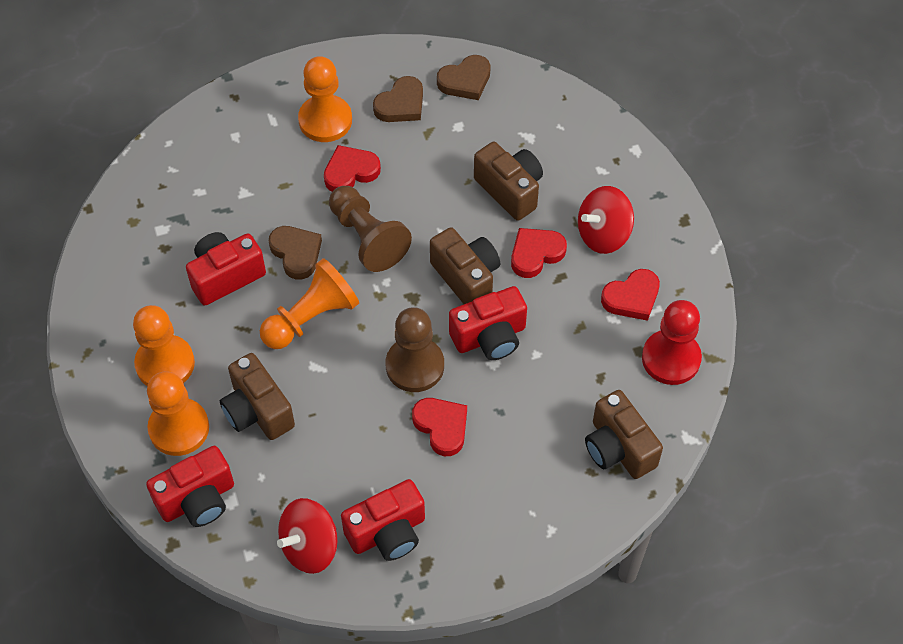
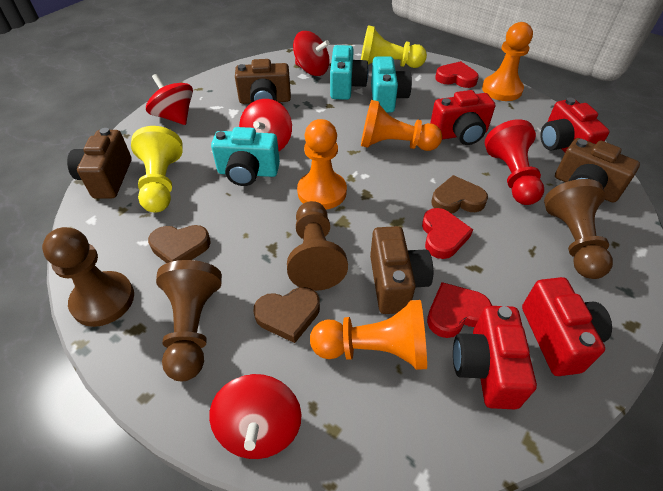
brown pawn: [329,186,412,272] [386,307,444,392] = 2 -> [42,227,134,327] [156,260,222,381] [287,201,348,291] [544,179,613,279] = 4
red heart: [324,145,381,192] [412,398,467,456] [511,228,567,278] [601,269,660,321] = 4 -> [422,208,473,259] [427,282,492,338] [435,61,479,88] = 3
red spinning top: [277,498,337,574] [578,186,634,254] = 2 -> [146,74,193,125] [209,374,301,459] [239,99,292,151] [293,31,330,76] = 4
turquoise camera: none = 0 -> [211,127,280,186] [330,45,369,100] [371,56,412,113] = 3
yellow pawn: none = 0 -> [131,126,183,212] [361,25,427,68] = 2

